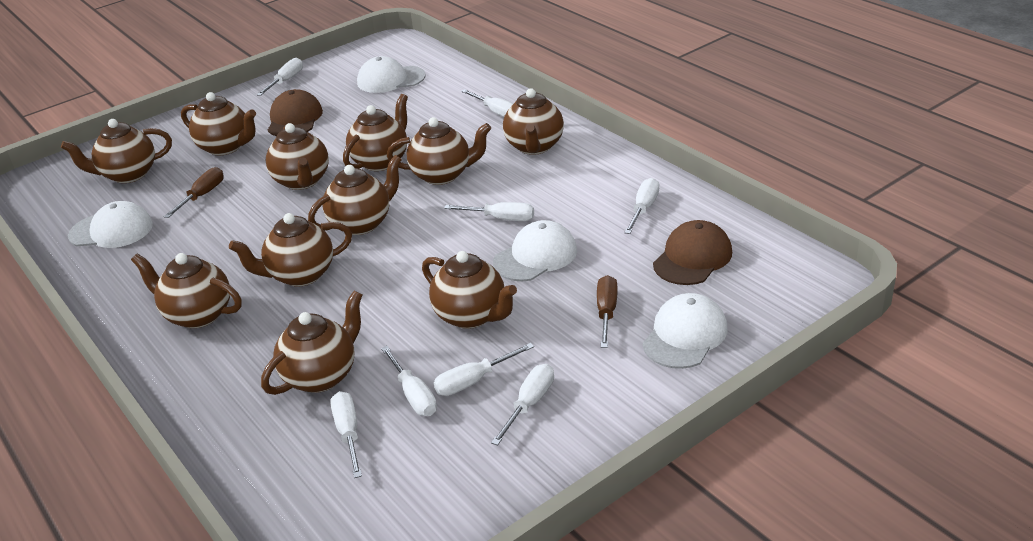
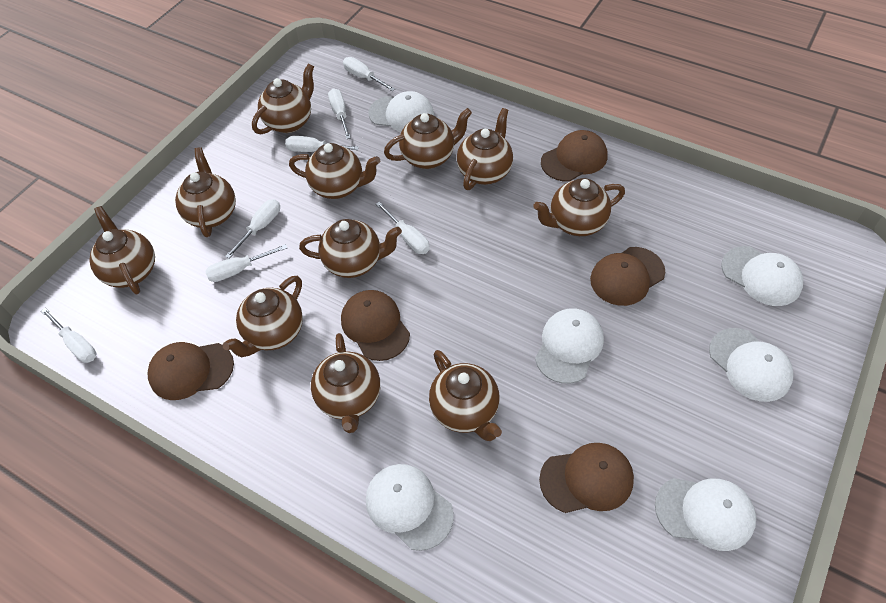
brown cap: [268,89,323,136] [653,220,732,285] = 2 -> [148,342,234,400] [341,290,410,361] [539,443,634,513] [541,130,608,182] [590,247,665,306] = 5
brown screwdriver: [164,167,224,218] [597,275,618,348] = 2 -> none = 0
white cap: [68,201,153,248] [357,56,426,93] [493,220,577,281] [642,293,727,369] = 4 -> [366,464,454,551] [368,91,434,132] [535,308,604,384] [655,478,756,551] [709,328,794,402] [721,246,803,306] = 6
white screwdriver: [257,58,303,96] [330,391,362,478] [381,346,437,416] [434,343,534,396] [444,202,534,221] [461,89,514,117] [491,364,554,446] [624,178,659,234] = 8 -> [41,308,96,363] [205,244,287,282] [225,199,280,259] [285,136,359,152] [328,89,351,139] [343,57,395,91] [376,201,430,254] = 7

